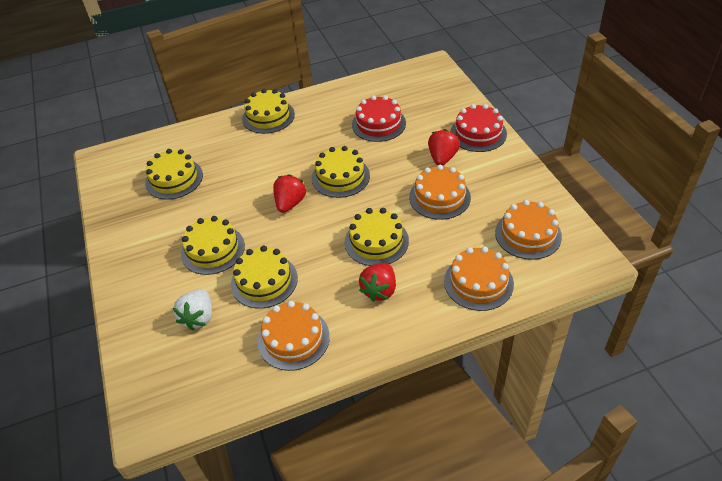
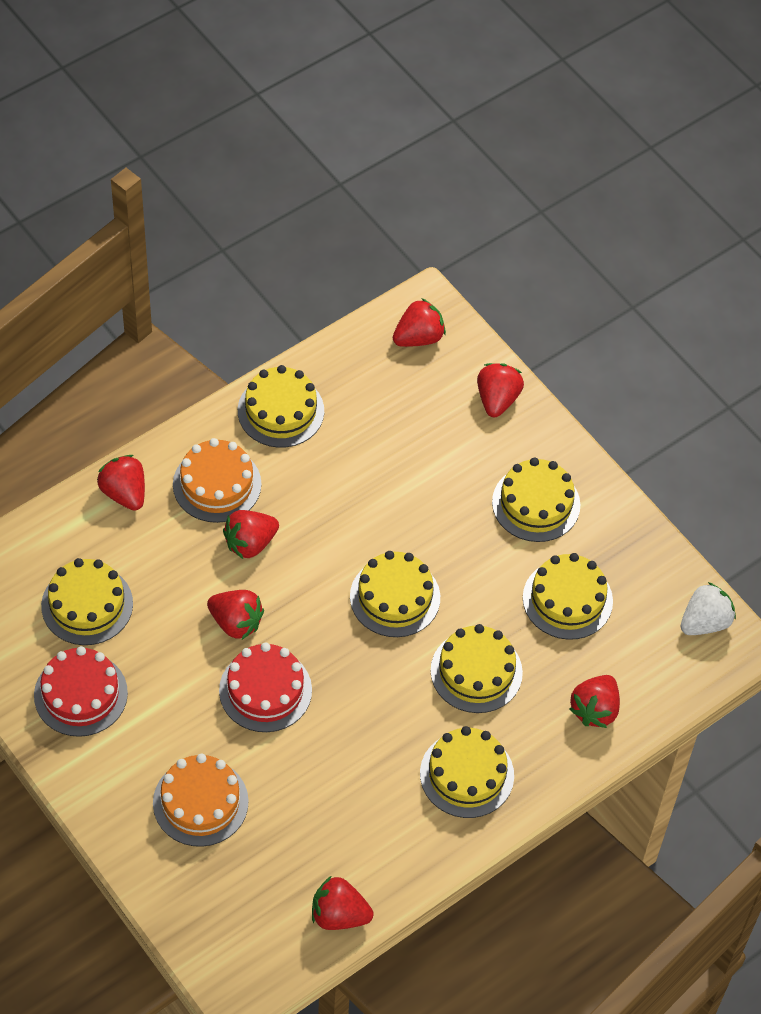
orange cake: [258,301,330,371] [409,165,471,220] [444,246,514,311] [495,200,562,260] = 4 -> [153,754,249,847] [173,438,261,523] = 2
red strawberry: [273,174,306,213] [359,263,396,302] [428,129,460,166] = 3 -> [97,455,145,511] [207,590,264,640] [223,510,279,559] [312,876,374,930] [393,298,446,347] [477,363,524,417] [569,675,620,728] = 7
yellow cake: [145,149,203,200] [181,216,245,275] [231,245,298,308] [242,89,295,134] [312,146,370,198] [345,208,409,266] = 6 -> [41,558,133,645] [238,365,324,448] [350,551,440,637] [420,726,514,818] [431,624,523,713] [492,458,580,542] [523,553,613,640] = 7

